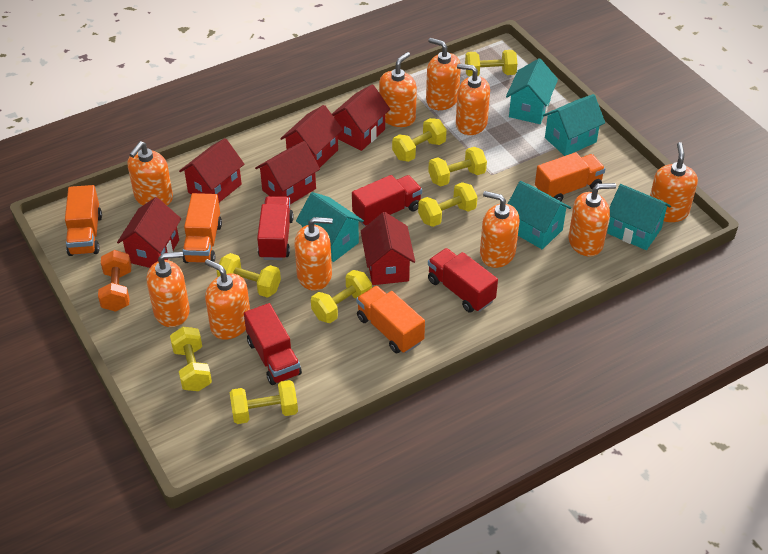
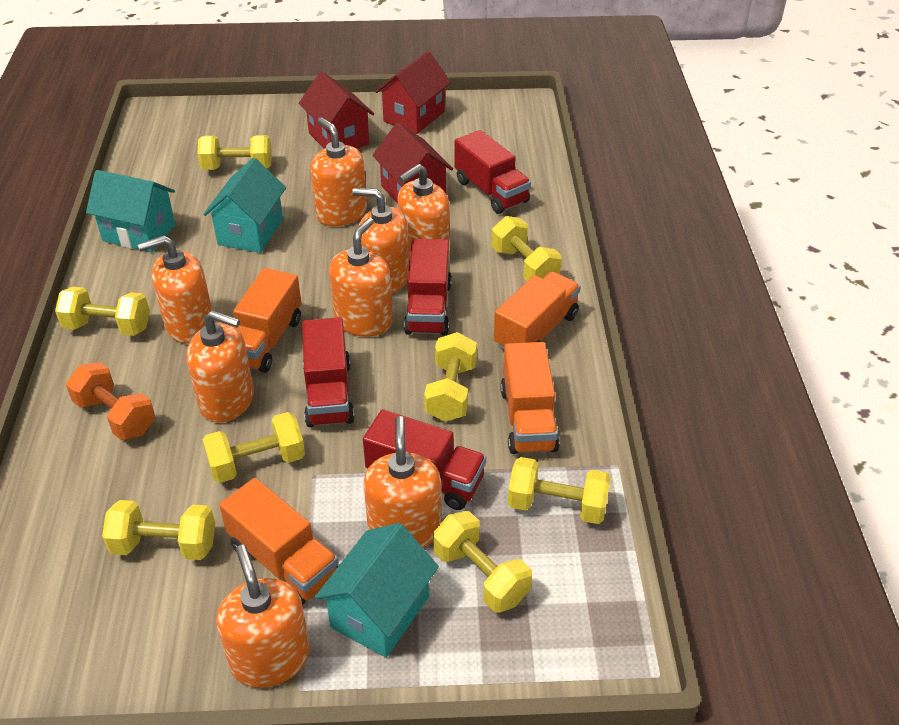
orange soap dispenser: [128,141,173,206] [147,251,190,327] [205,259,250,340] [294,217,333,291] [379,52,417,127] [426,38,461,110] [456,63,490,135] [480,191,520,268] [569,183,616,257] [650,142,698,222] = 10 -> [138,235,212,344] [186,310,254,423] [216,545,310,688] [310,117,367,226] [329,218,393,337] [352,188,409,294] [364,416,441,548] [398,164,450,260] = 8
red house: [117,197,181,268] [179,138,244,202] [255,141,320,204] [280,105,343,168] [332,84,390,151] [361,212,415,285] = 6 -> [299,72,374,149] [373,122,453,204] [375,51,451,134] = 3
turquoise house: [296,192,364,262] [506,58,558,124] [508,181,571,249] [543,94,605,156] [607,184,671,250] = 5 -> [86,170,176,252] [203,158,286,253] [315,523,439,658] = 3

